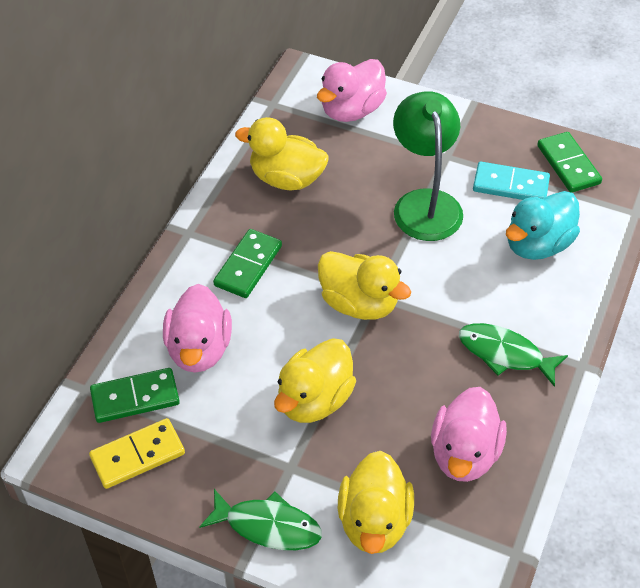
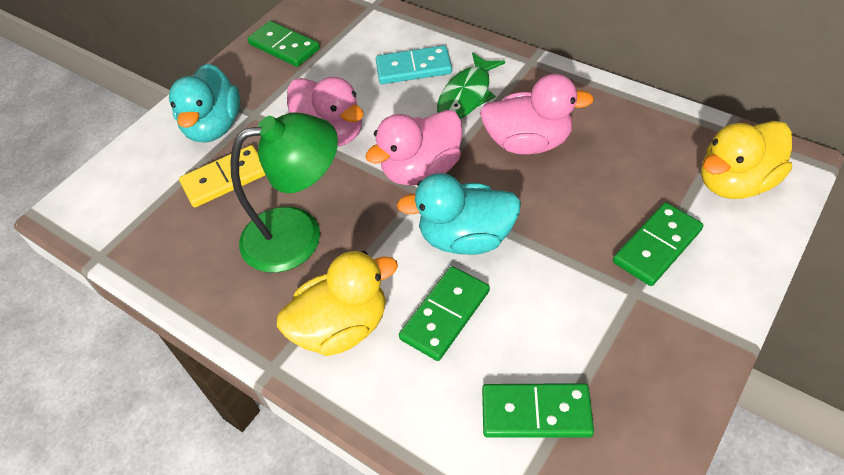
green domino: [90,368,180,423] [213,229,282,298] [537,132,602,193] = 3 -> [247,21,320,67] [399,266,490,361] [482,383,594,438] [613,202,703,286] = 4
green fish: [199,489,322,550] [459,323,568,387] = 2 -> [437,53,505,119] = 1
turquoise duck: [506,191,580,260] = 1 -> [169,63,240,143] [397,173,521,255] = 2
yellow duck: [235,117,328,190] [274,338,356,423] [318,251,411,320] [338,451,414,554] = 4 -> [277,251,398,356] [701,121,792,199] = 2

